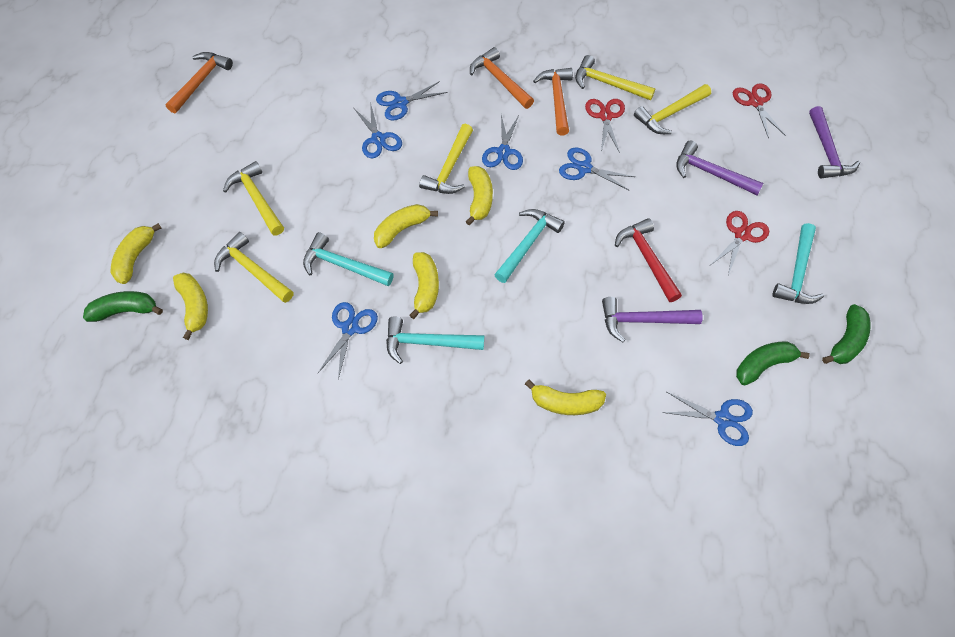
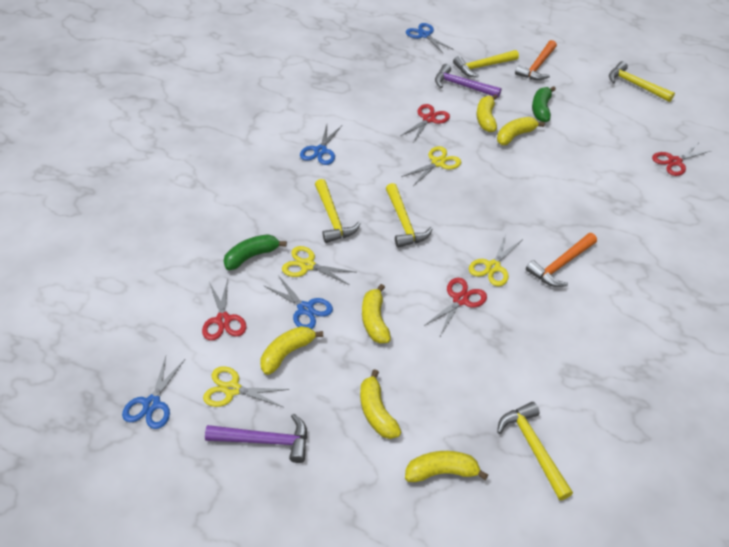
blue scissors: [317,302,378,380] [355,102,402,158] [376,81,447,121] [482,115,523,170] [559,147,635,190] [662,392,753,446] = 6 -> [122,356,185,429] [263,275,333,329] [300,125,342,165] [406,23,454,53] = 4
green banana: [83,291,163,322] [736,341,810,385] [822,304,871,364] = 3 -> [224,234,287,270] [532,86,556,122] = 2
orange hammer: [165,52,233,113] [470,47,534,109] [533,68,573,136] = 3 -> [515,40,557,80] [526,233,597,287] = 2
purple hammer: [602,297,703,342] [676,141,764,195] [809,106,860,178] = 3 -> [205,414,307,463] [435,64,502,98] = 2
red hammer: [615,218,682,302] = 1 -> none = 0
red scissors: [585,99,625,153] [711,211,769,275] [733,83,785,139] = 3 -> [202,279,246,341] [401,104,450,142] [424,278,487,336] [652,143,710,176] = 4
turquoise hammer: [303,232,394,286] [386,316,484,364] [494,209,565,283] [773,223,824,304] = 4 -> none = 0
yellow scissors: none = 0 -> [203,366,290,407] [282,246,355,285] [401,146,461,186] [469,235,523,286] = 4

